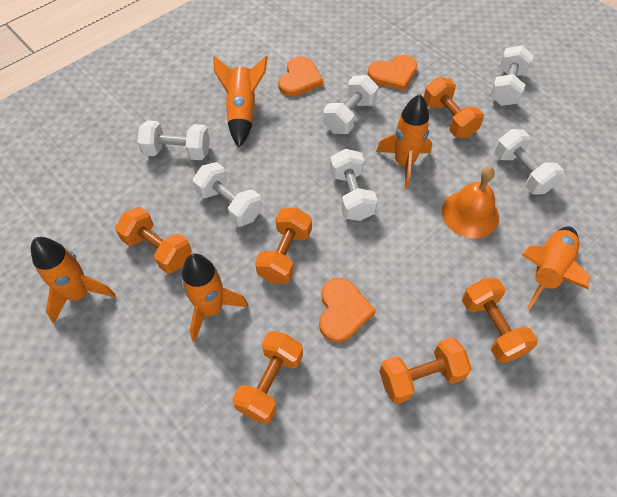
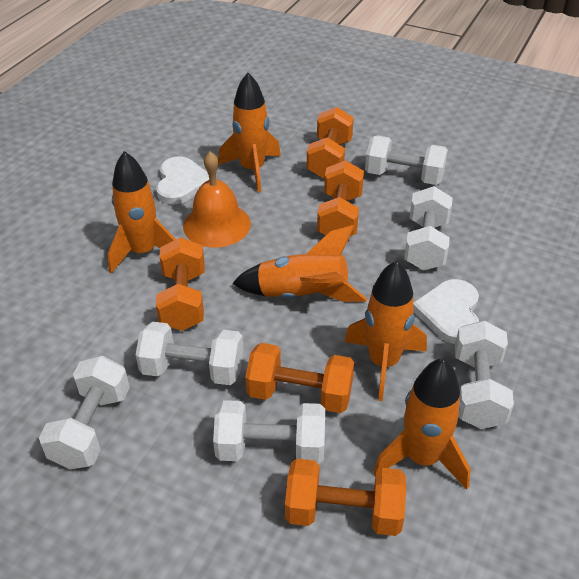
orange dumbbell: [115,207,192,274] [232,331,303,424] [255,208,312,284] [379,337,472,404] [423,77,484,138] [462,278,538,363] = 6 -> [156,237,205,331] [245,343,354,413] [285,459,406,536] [307,107,354,179] [317,160,364,236] = 5
orange heart: [278,56,324,97] [319,278,376,343] [367,55,417,91] = 3 -> none = 0
white heart: none = 0 -> [156,156,209,205] [413,279,479,344] = 2

